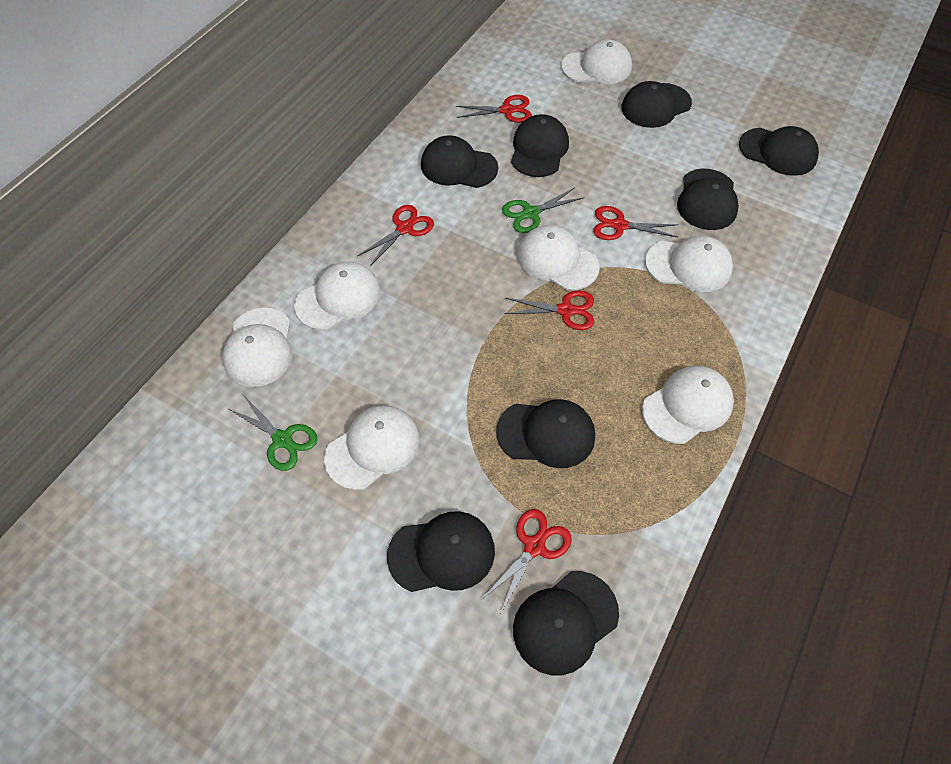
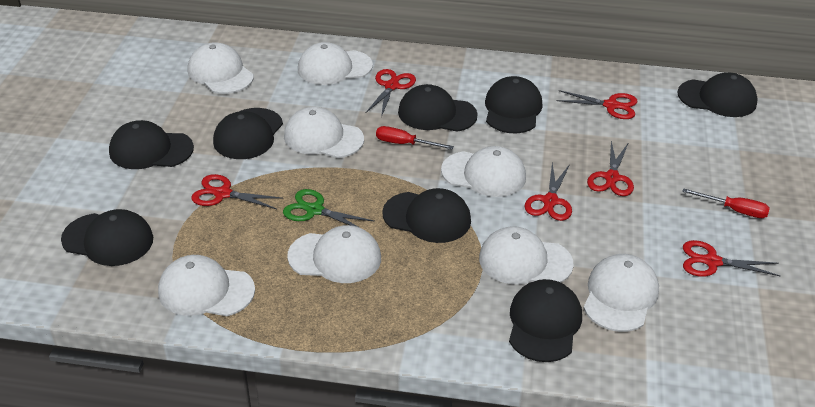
green scissors: [229,396,318,471] [502,188,584,233] = 2 -> [283,189,375,228] = 1
red scissors: [358,205,434,266] [456,95,532,123] [481,509,572,613] [504,290,594,330] [593,206,678,240] = 5 -> [191,174,284,209] [366,69,416,117] [524,163,572,221] [556,90,637,119] [587,141,634,196] [683,240,780,277] = 6
red screwdriver: none = 0 -> [376,126,454,149] [682,188,770,218] = 2
white cap: [222,308,292,387] [294,262,381,330] [324,405,419,490] [517,225,600,290] [561,39,632,84] [642,366,734,444] [645,236,733,292] = 7 -> [158,255,255,316] [188,42,254,94] [284,107,364,158] [287,225,381,283] [298,42,373,85] [441,146,526,197] [479,226,574,285] [583,254,659,332] = 8

